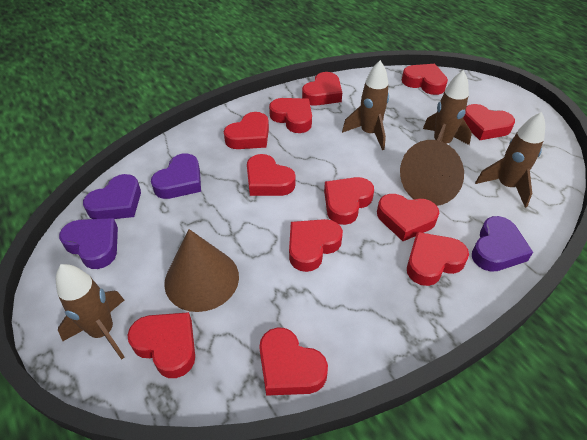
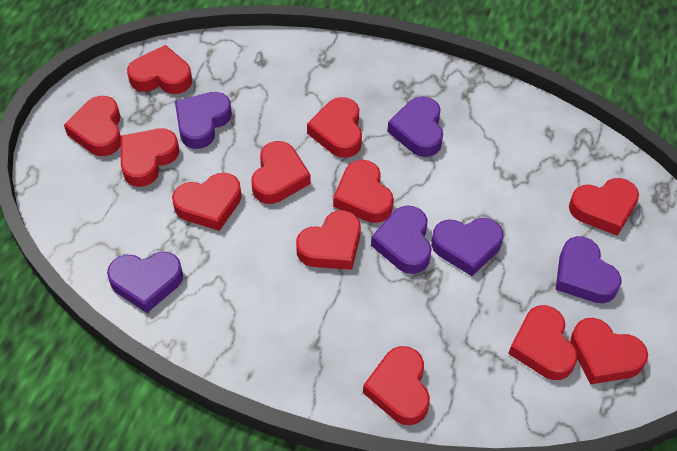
brown cone: [164,229,239,312] [400,140,464,206] = 2 -> none = 0
brown rocket: [56,264,125,360] [342,60,389,150] [423,70,472,145] [475,112,545,208] = 4 -> none = 0
purple heart: [59,218,118,269] [83,174,141,219] [151,153,201,199] [472,216,533,272] = 4 -> [107,252,183,313] [175,92,232,149] [371,206,432,274] [387,96,443,157] [431,218,504,276] [556,236,622,303] = 6

